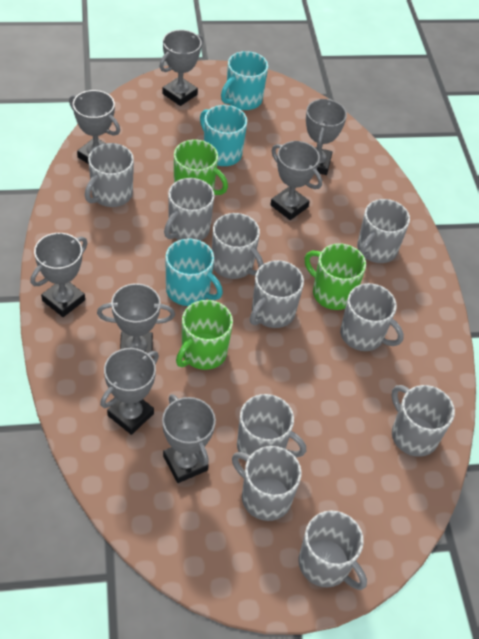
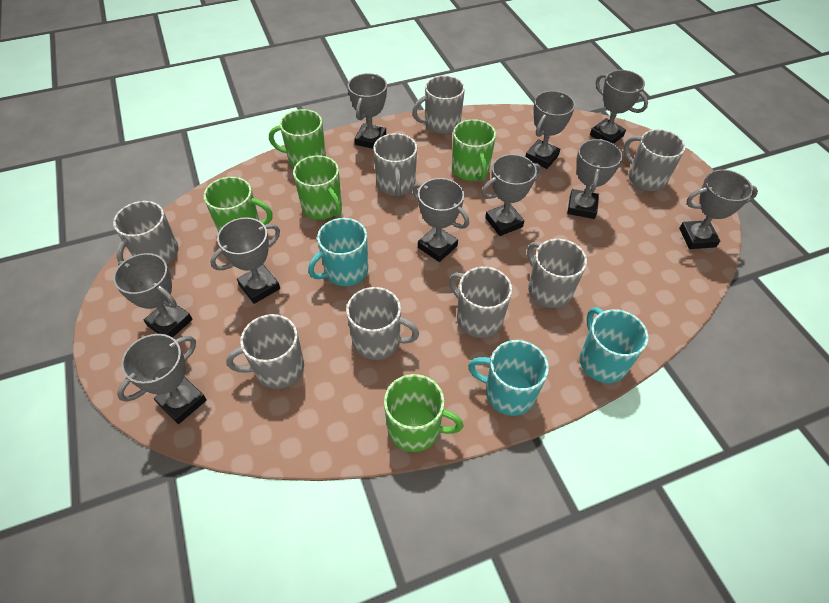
green mug: [174,139,228,195] [176,300,233,370] [305,243,366,310] = 3 -> [204,177,273,233] [269,109,326,167] [293,155,342,220] [384,374,464,452] [452,119,496,181] = 5
grey mug: [85,143,134,207] [164,178,215,241] [212,213,264,279] [232,446,302,521] [237,394,306,462] [250,260,304,328] [299,511,367,590] [340,283,404,351] [357,199,410,263] [391,385,455,457] = 10 -> [113,201,179,264] [226,314,304,389] [346,287,419,360] [373,133,417,197] [412,75,465,134] [449,267,512,338] [527,239,587,308] [624,129,685,191] = 8
grey trophy: [30,233,88,317] [69,90,120,164] [97,283,175,353] [100,348,159,435] [159,30,203,106] [162,394,216,483] [270,141,322,220] [306,99,347,175] = 8 -> [113,253,192,338] [117,334,207,424] [210,217,280,304] [348,73,387,149] [412,178,469,262] [482,154,542,236] [525,91,575,169] [567,139,623,219] [590,70,648,144] [679,169,758,249] = 10

